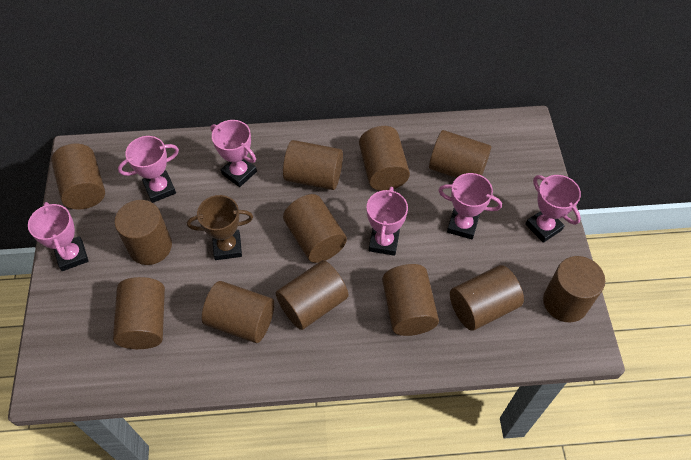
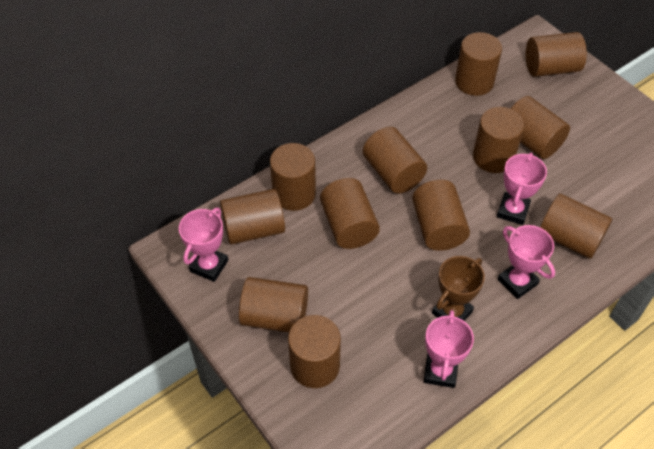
pink trophy: [28,202,89,271] [118,136,179,203] [211,120,257,187] [367,187,408,256] [438,173,502,239] [526,175,581,243] = 6 -> [179,208,228,282] [424,310,474,388] [497,153,547,225] [498,225,555,299] = 4

